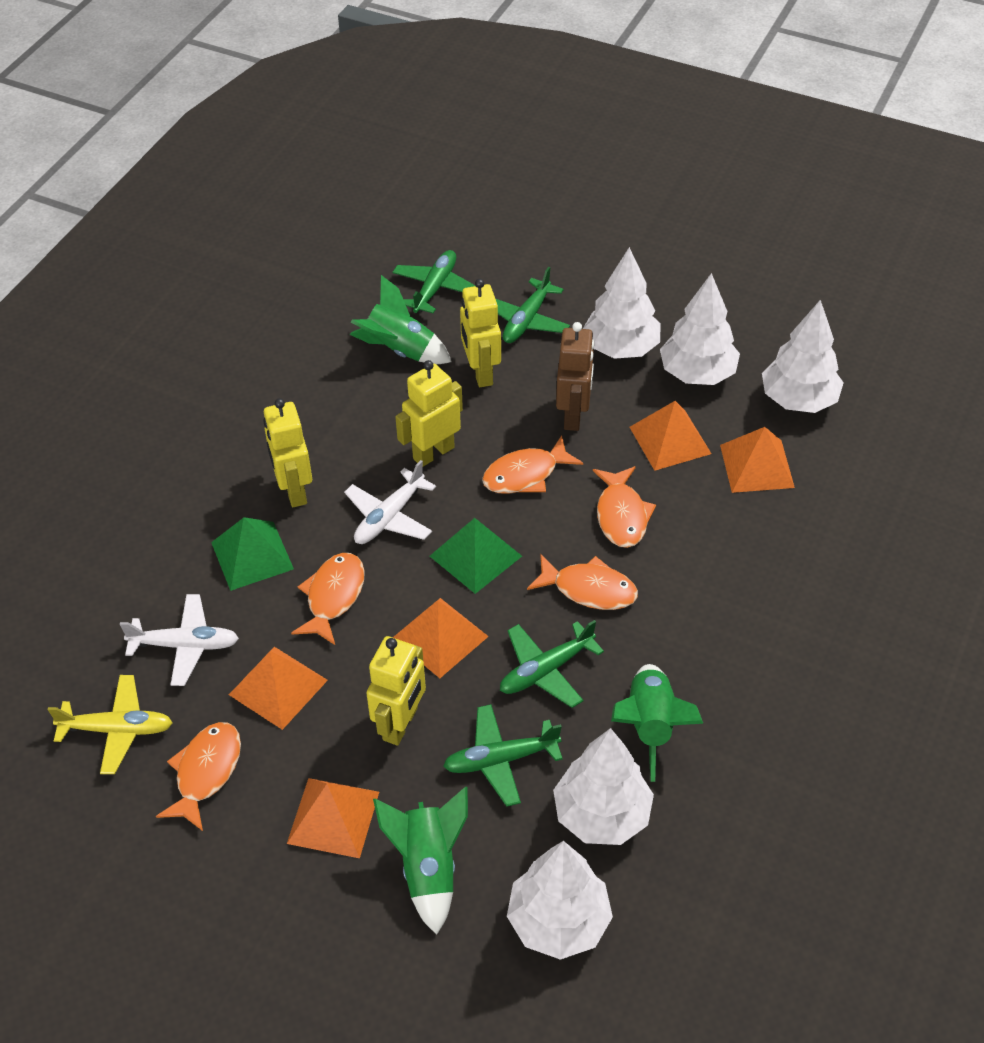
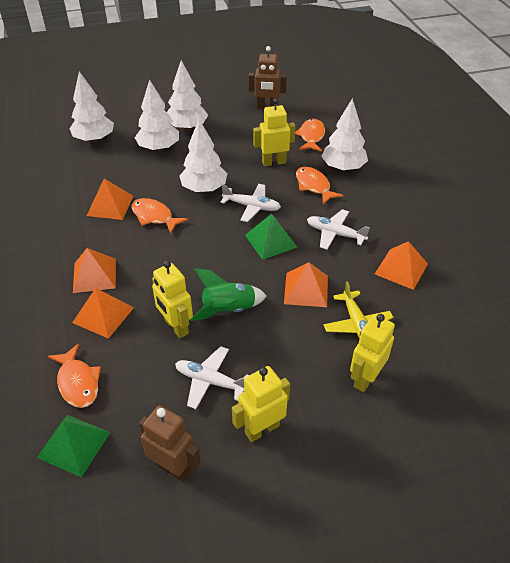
brown robot: [556,322,594,431] = 1 -> [139,405,201,482] [249,46,287,110] = 2
green plane: [393,250,475,313] [443,704,563,807] [496,267,570,343] [500,620,604,708] = 4 -> none = 0
green rocket: [350,275,452,364] [373,787,468,934] [611,664,703,782] = 3 -> [190,268,267,321] = 1
orange fish: [156,722,241,831] [291,553,365,645] [482,436,583,494] [527,554,638,610] [593,466,656,548] = 5 -> [48,344,101,408] [131,198,188,234] [295,119,325,152] [296,167,343,204] = 4
white plane: [120,594,239,686] [344,460,436,544] = 2 -> [175,346,249,409] [220,184,281,222] [307,209,370,250] = 3

